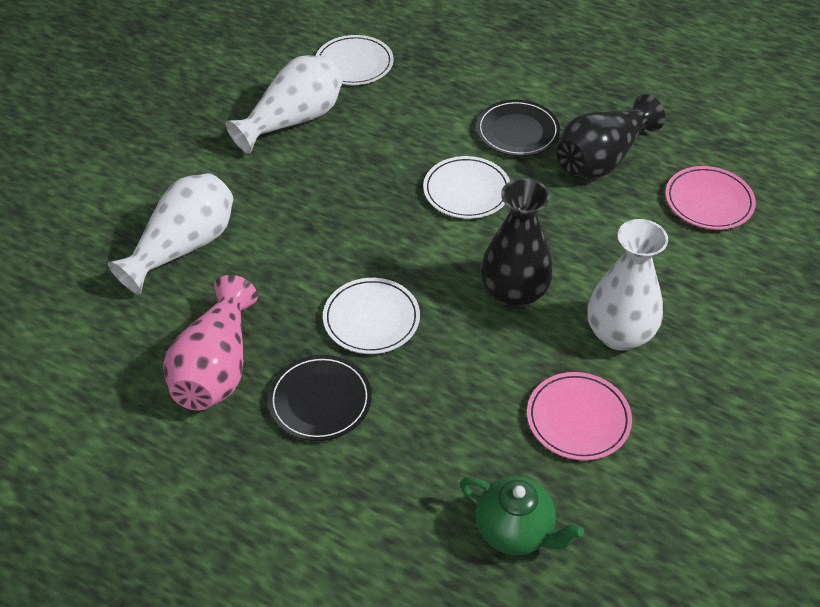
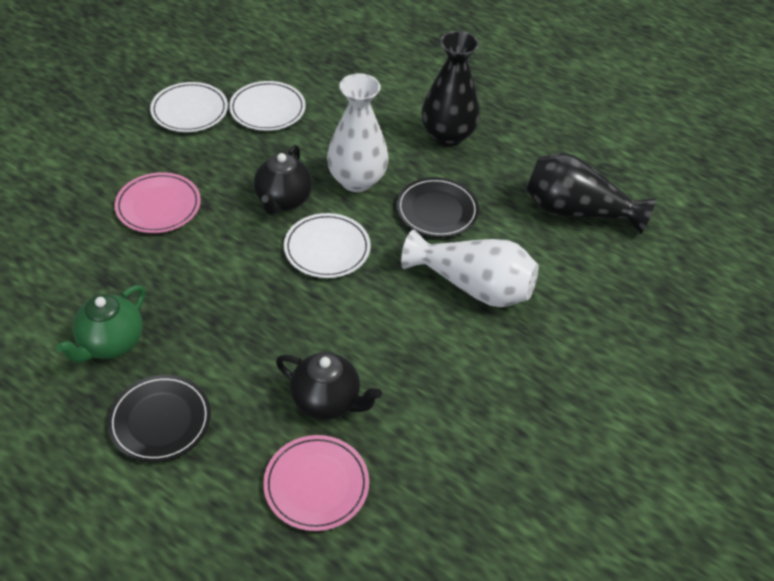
black teapot: none = 0 -> [254,145,312,215] [276,352,382,420] = 2
pink vase: [163,275,258,410] = 1 -> none = 0
white vase: [108,173,233,295] [225,55,343,154] [587,219,668,351] = 3 -> [327,73,389,192] [401,230,539,307] = 2

